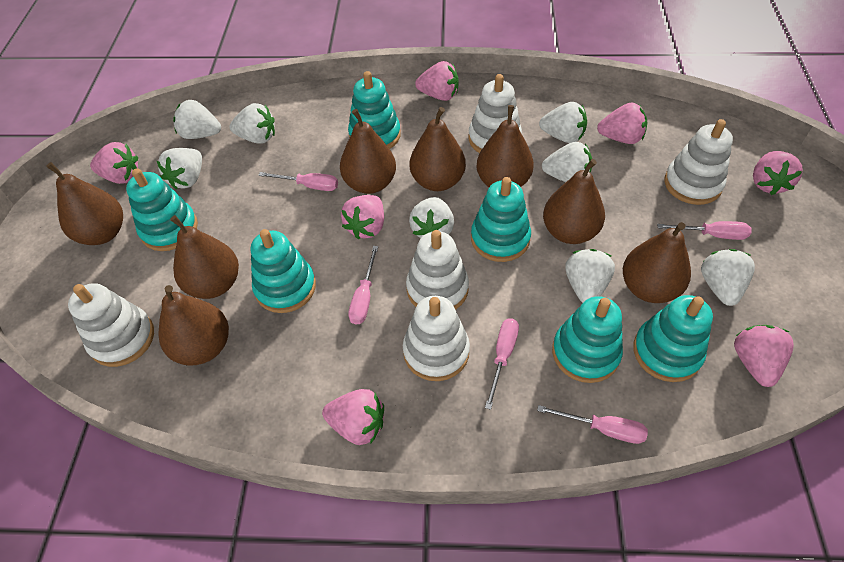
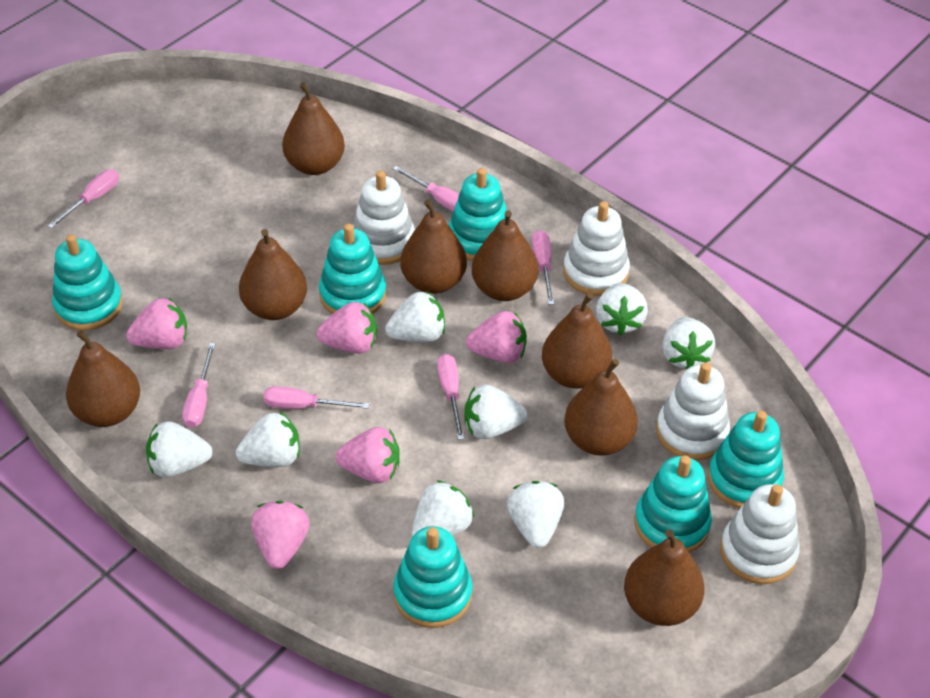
pink screwdriver: [258,172,338,191] [348,246,378,325] [485,318,519,410] [537,405,648,444] [657,221,752,240] = 5 -> [48,169,119,229] [182,343,216,428] [263,386,370,409] [393,166,459,211] [437,354,464,440] [532,230,554,305] = 6
pink strawberry: [90,142,138,184] [322,389,384,445] [341,195,384,239] [415,61,459,101] [597,102,647,144] [734,325,794,387] [753,151,803,195] = 7 -> [126,298,187,349] [251,501,310,569] [317,302,377,354] [335,427,400,483] [466,311,527,363] = 5
white stacking toy: [68,283,154,367] [403,296,470,381] [406,230,469,310] [469,74,522,153] [664,119,733,205] = 5 -> [353,171,415,265] [563,201,630,296] [656,362,730,460] [720,484,800,584] = 4

